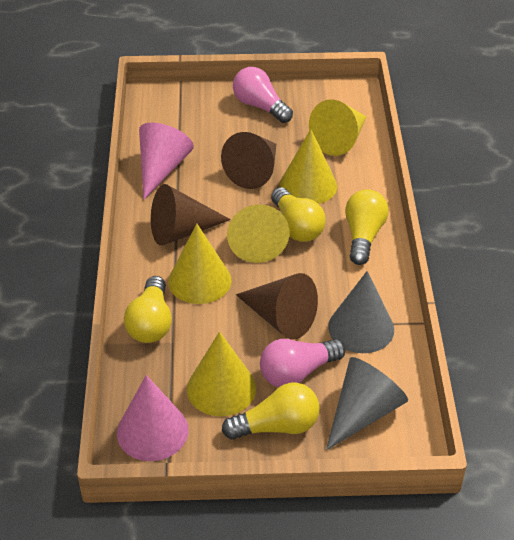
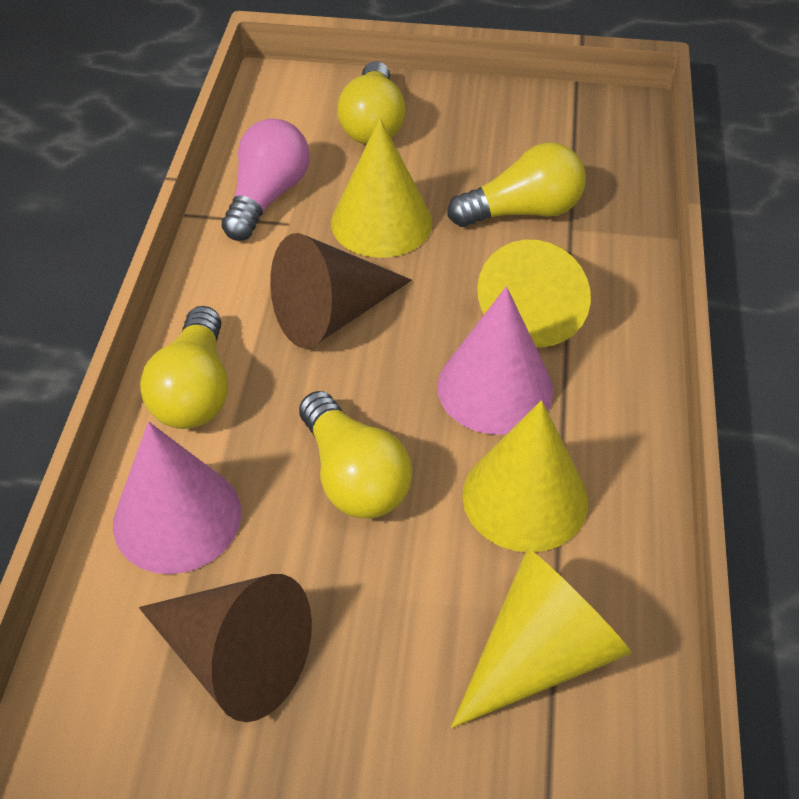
brown cone: [151,184,231,246] [221,132,276,189] [236,273,318,340] = 3 -> [139,574,312,722] [270,233,412,348] = 2
grey cone: [326,357,408,450] [328,271,394,353] = 2 -> none = 0
pink light bulb: [233,67,293,123] [260,339,346,388] = 2 -> [222,119,310,241] = 1
yellow cone: [168,224,232,304] [187,332,256,416] [227,204,290,263] [279,129,337,204] [309,99,366,156] = 5 -> [331,118,433,258] [451,548,632,728] [462,400,588,552] [477,240,591,348] = 4

